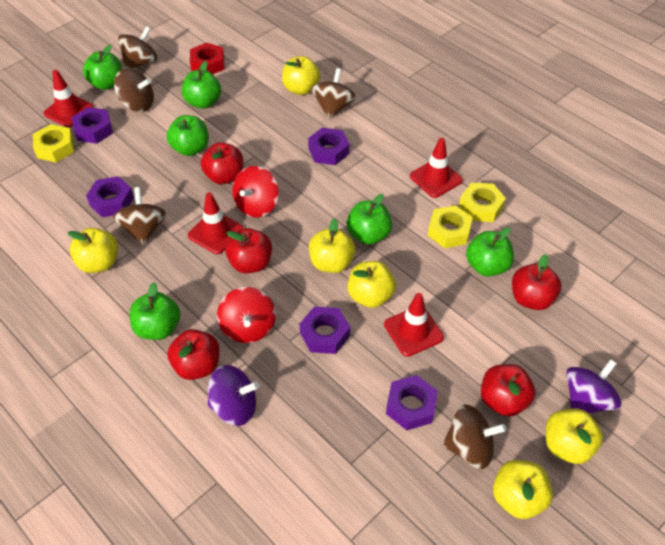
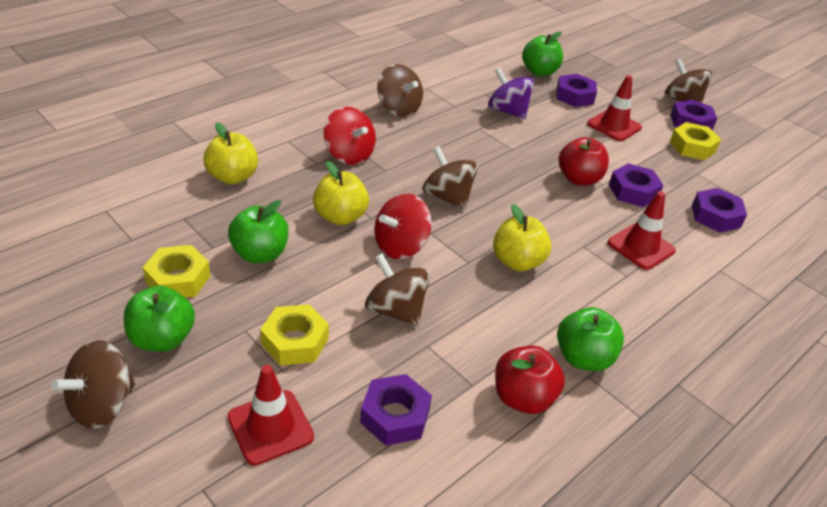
green apple: [83,45,122,90] [130,282,180,340] [167,115,209,156] [182,61,221,109] [346,194,392,245] [466,227,514,277] = 6 -> [124,286,195,352] [228,200,289,263] [522,31,563,76] [557,307,624,371] = 4
purple spinning top: [207,365,259,426] [566,359,622,413] = 2 -> [488,68,534,119] = 1
red apple: [167,329,220,380] [200,143,243,184] [225,228,272,274] [481,364,536,417] [512,254,562,310] = 5 -> [495,346,565,414] [559,137,609,186] = 2
red nut: [190,43,224,74] = 1 -> none = 0
red traffic cone: [44,70,94,127] [188,193,244,254] [384,293,444,357] [410,138,463,198] = 4 -> [227,365,314,465] [587,75,642,141] [608,191,676,270] = 3
yellow apple: [67,228,118,273] [282,56,320,95] [309,218,355,273] [347,261,396,308] [493,460,553,519] [546,409,603,464] = 6 -> [203,122,258,184] [313,161,369,225] [493,204,551,271] = 3

